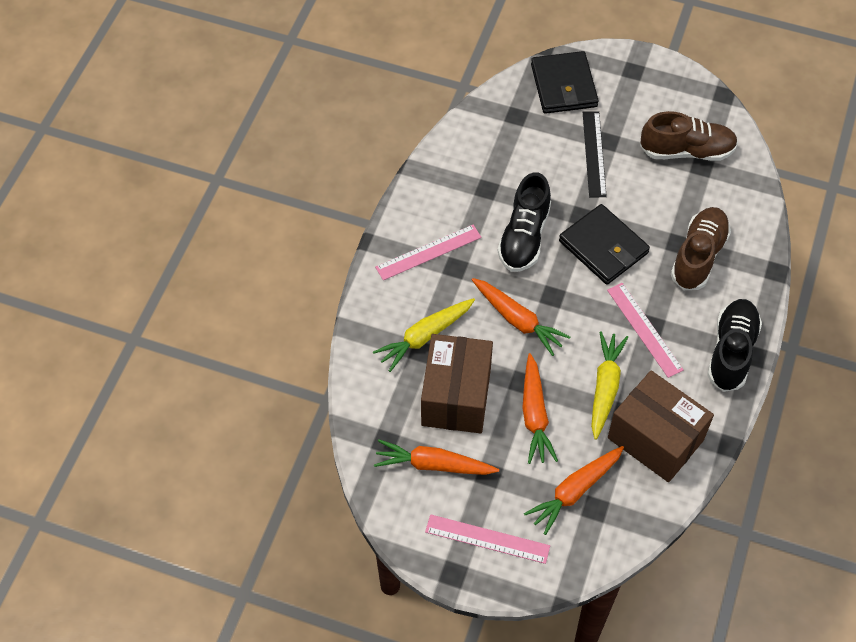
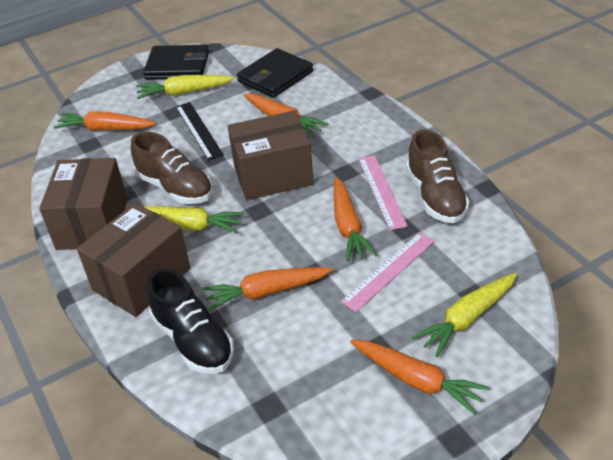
black shoe: [498,172,551,272] [707,299,762,392] = 2 -> [147,268,234,374] = 1
brown box: [421,334,493,433] [608,371,714,482] = 2 -> [39,158,128,250] [77,203,191,317] [228,111,314,200] = 3
orange carrot: [374,439,499,475] [472,278,570,356] [522,353,558,464] [524,446,624,535] = 4 -> [54,111,156,131] [203,267,333,311] [244,94,329,137] [334,177,377,262] [350,340,490,415] = 5
pink ruler: [375,225,482,280] [425,514,550,564] [607,283,684,378] = 3 -> [341,232,435,312] [358,155,408,230] = 2
yellow carrot: [373,298,475,372] [591,331,628,440] = 2 -> [136,75,234,99] [143,206,244,233] [412,273,517,357] = 3

